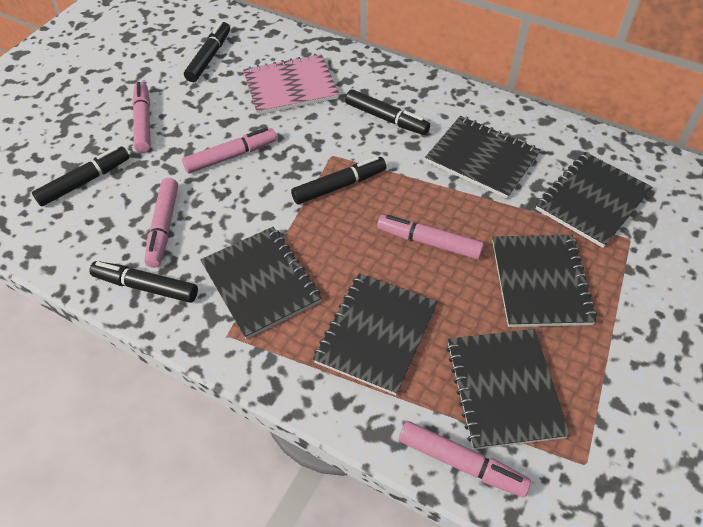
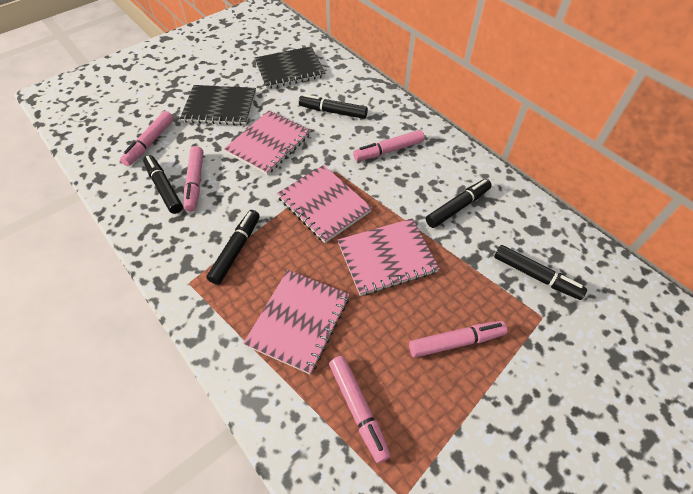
black notebook: [200,227,322,339] [313,273,437,395] [425,116,541,199] [446,329,570,450] [492,235,597,327] [536,152,653,248] = 6 -> [180,85,256,125] [255,46,325,89] = 2
pink notebook: [243,54,339,115] = 1 -> [224,110,311,175] [243,270,350,374] [277,165,372,243] [338,218,440,296] = 4

